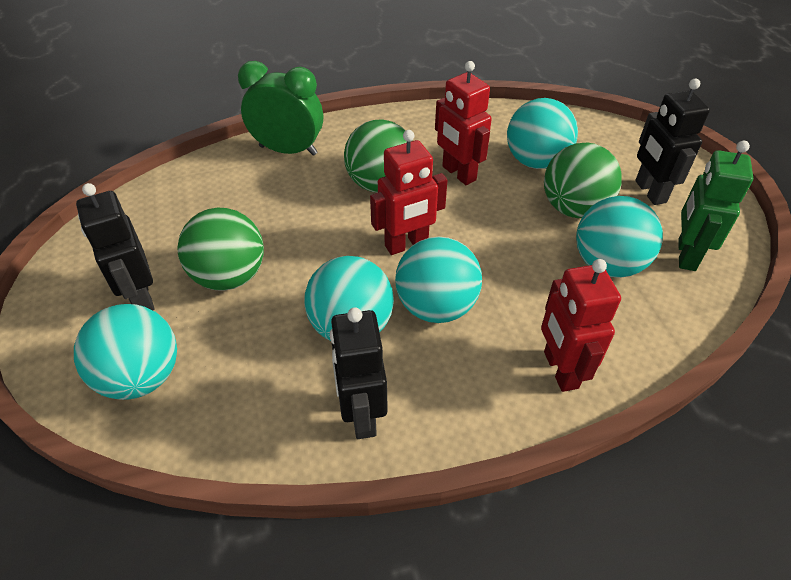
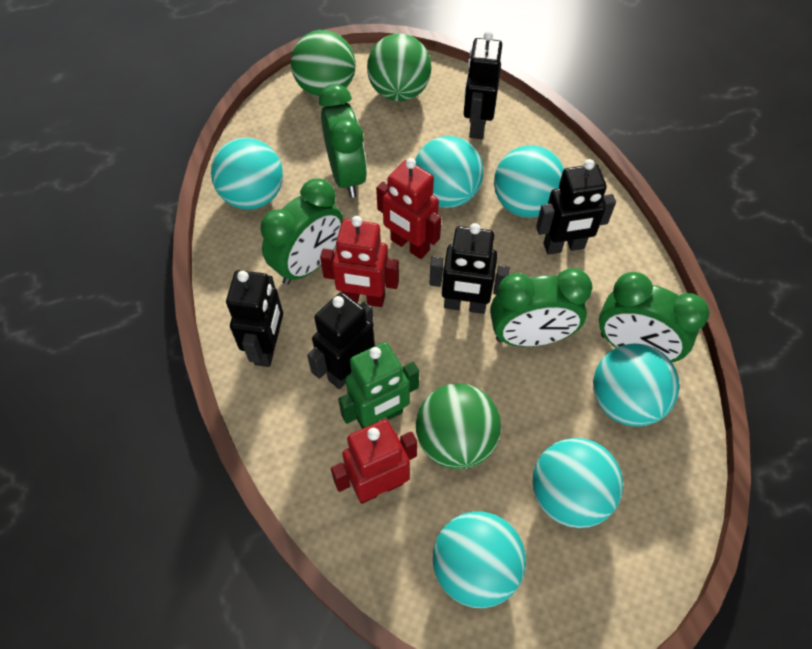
black robot: [76,183,154,310] [330,307,388,439] [635,78,710,205] = 3 -> [226,270,283,367] [307,292,375,389] [429,223,510,314] [464,31,502,139] [536,159,616,255] = 5
green clock: [238,61,323,156] = 1 -> [260,178,343,285] [319,84,367,198] [490,268,592,347] [599,272,710,362] = 4
turquoise ball: [74,304,177,400] [304,256,394,341] [395,237,482,323] [507,98,578,169] [576,196,663,278] = 5 -> [211,138,283,210] [415,136,484,208] [433,511,526,608] [494,145,564,217] [532,438,623,528] [593,343,679,427] = 6

